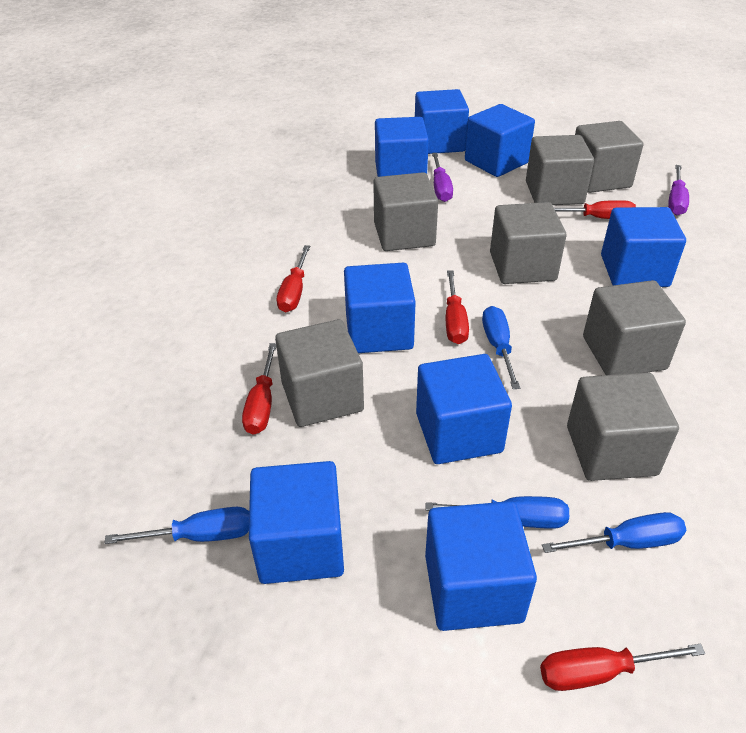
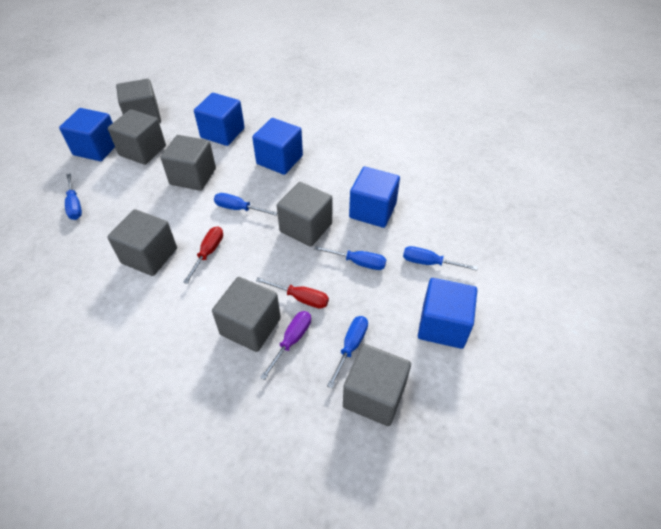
blue cube: [249,461,344,584] [344,263,416,353] [375,117,429,177] [415,89,469,154] [416,354,512,464] [425,501,537,631] [465,104,535,177] [601,207,686,287] = 8 -> [59,108,115,161] [194,93,245,146] [252,118,303,175] [349,167,400,228] [418,278,477,349] = 5
blue screwdriver: [104,507,249,544] [425,496,569,529] [482,306,520,389] [542,512,686,553] = 4 -> [65,173,82,220] [214,193,277,216] [314,246,386,270] [327,316,368,388] [403,246,478,271] = 5
purple screwdriver: [432,153,453,202] [668,165,689,215] = 2 -> [260,311,311,380] = 1
red screwdriver: [242,343,276,435] [277,245,310,312] [446,271,469,344] [540,644,705,691] [554,200,636,219] = 5 -> [183,226,223,284] [256,277,329,309] = 2

